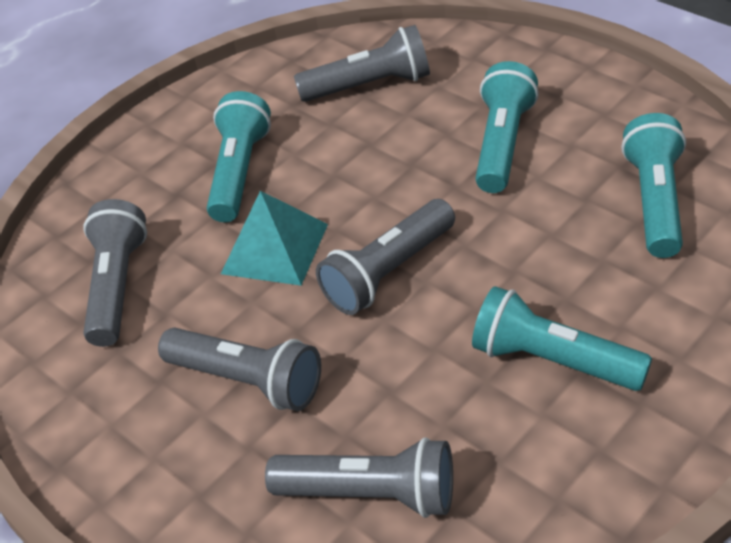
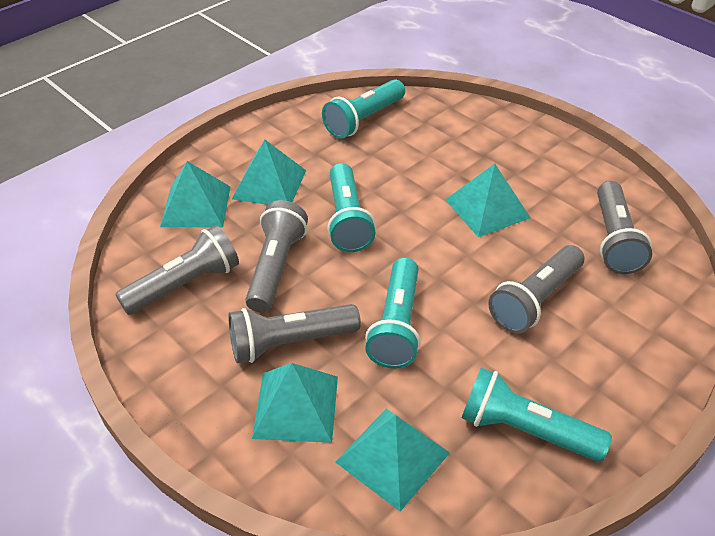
turquoise pyramid: [221,191,328,286] = 1 -> [160,161,230,227] [232,140,306,205] [252,363,338,443] [335,409,450,512] [445,164,531,237] = 5

